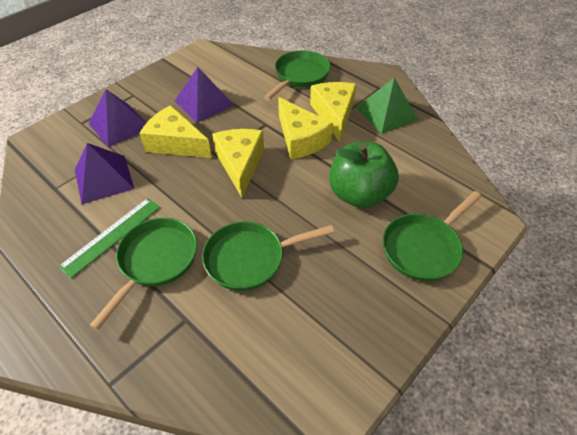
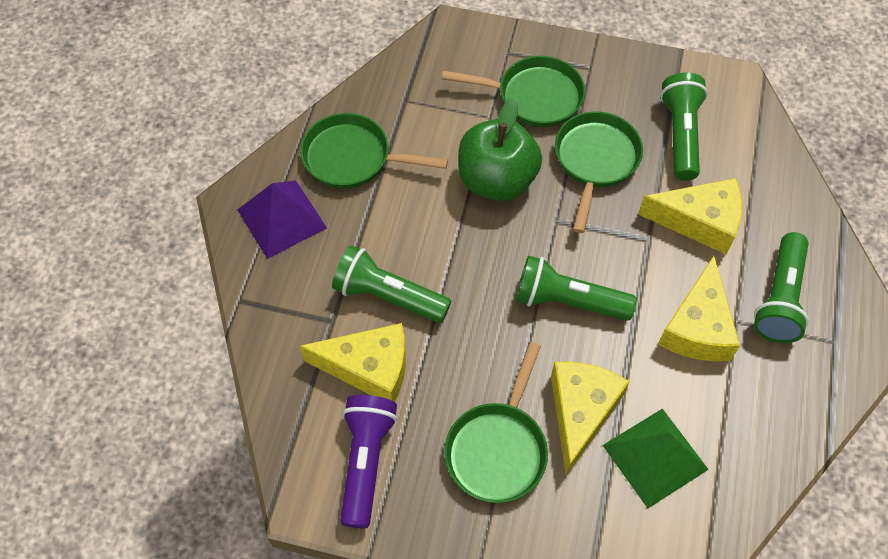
green flashlight: none = 0 -> [332,245,451,323] [516,255,637,321] [660,72,708,181] [754,232,809,343] = 4
green ruler: [58,198,160,278] = 1 -> none = 0
purple flashlight: none = 0 -> [340,395,397,528] = 1
purple pyramid: [75,143,134,204] [89,89,146,147] [175,67,234,123] = 3 -> [237,181,327,259] = 1

